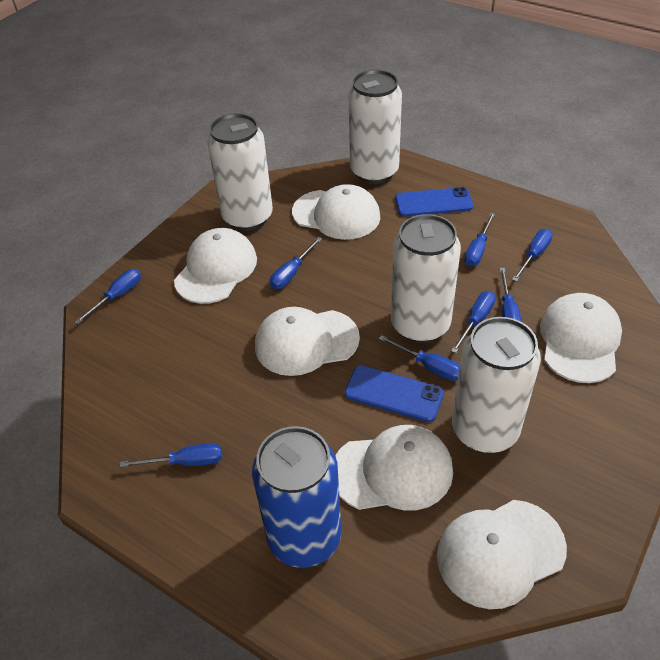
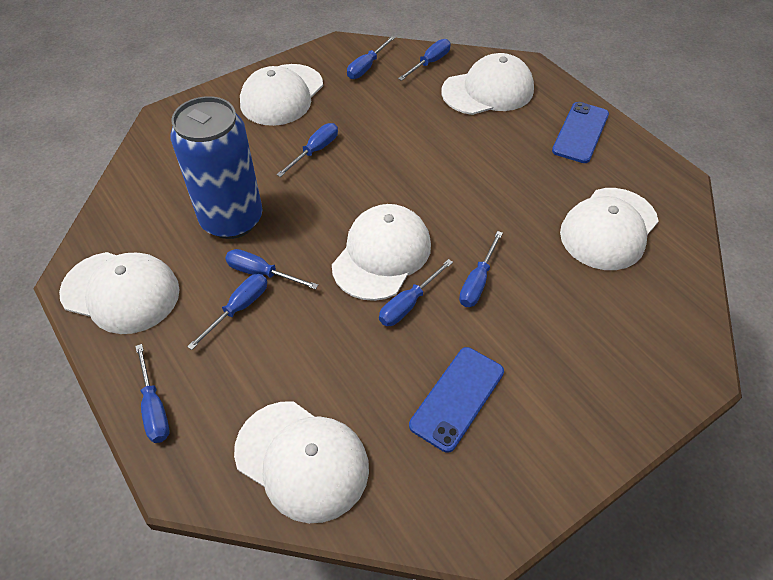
white can: [207,113,273,231] [348,70,402,184] [391,214,461,343] [452,317,541,453] = 4 -> none = 0

